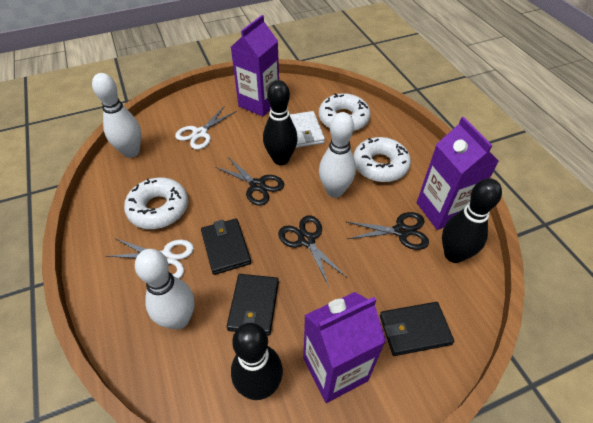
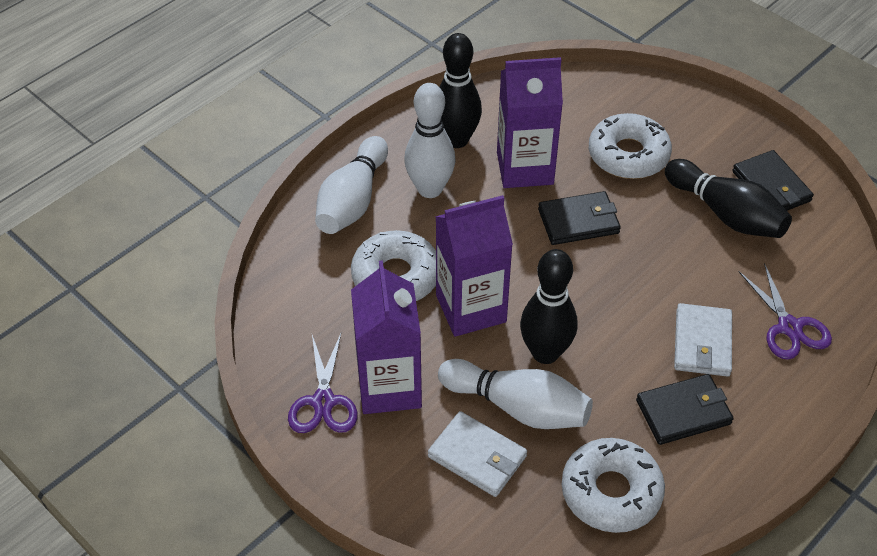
black scissors: [215,157,284,206] [278,215,348,286] [346,212,429,250] = 3 -> none = 0
purple scissors: none = 0 -> [288,334,358,433] [739,263,832,360] = 2
white scissors: [106,238,194,278] [175,106,237,150] = 2 -> none = 0
white wallet: [290,111,325,148] = 1 -> [428,411,527,497] [674,303,732,377] = 2

